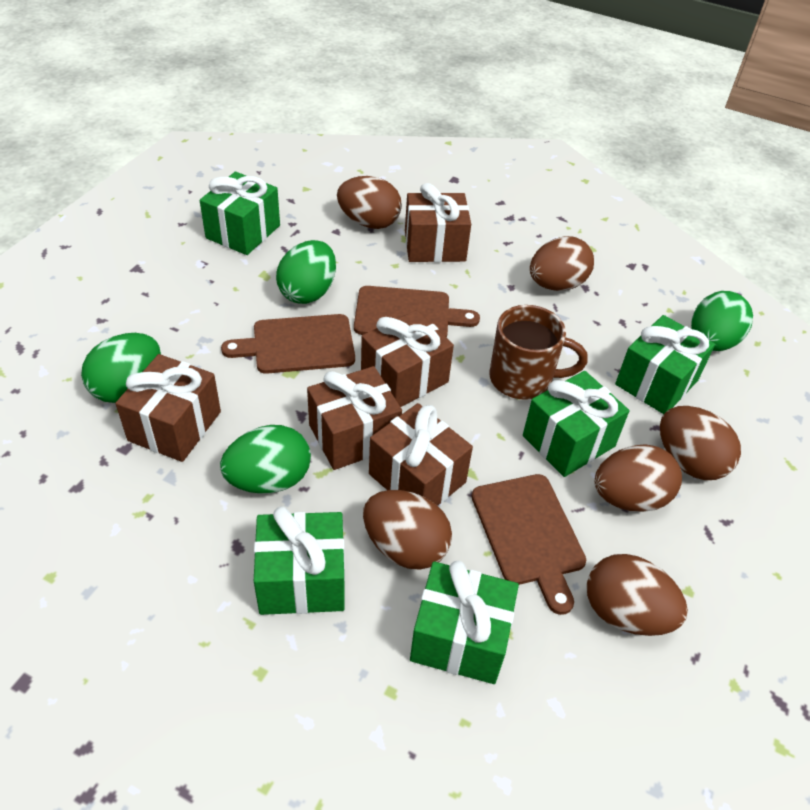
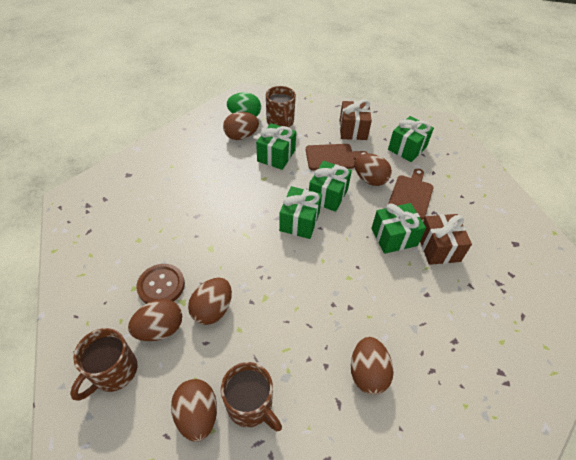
brown button: none = 0 -> [137,264,185,304] = 1
brown cutting board: [221,314,355,374] [354,286,480,338] [472,474,586,615] = 3 -> [306,144,369,170] [388,169,434,220] = 2
brown gift: [115,354,221,462] [307,366,402,470] [361,310,454,407] [369,403,473,506] [405,183,471,262] = 5 -> [340,99,372,140] [420,214,472,265] = 2
brown mug: [489,305,588,400] = 1 -> [70,328,137,401] [221,362,282,431] [266,86,296,127] = 3
green egg: [81,333,161,403] [220,425,311,494] [276,240,336,304] [691,291,753,351] = 4 -> [227,92,261,117] = 1

